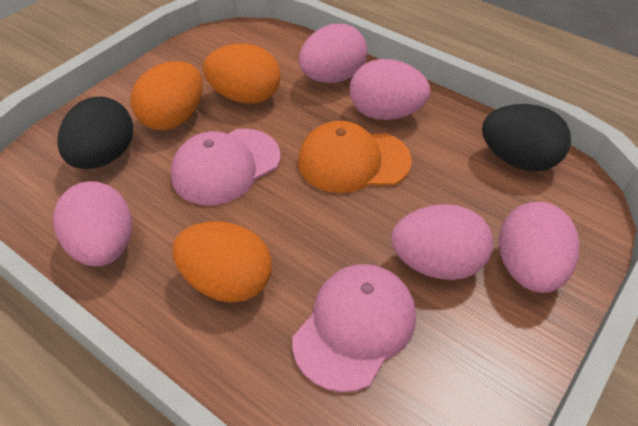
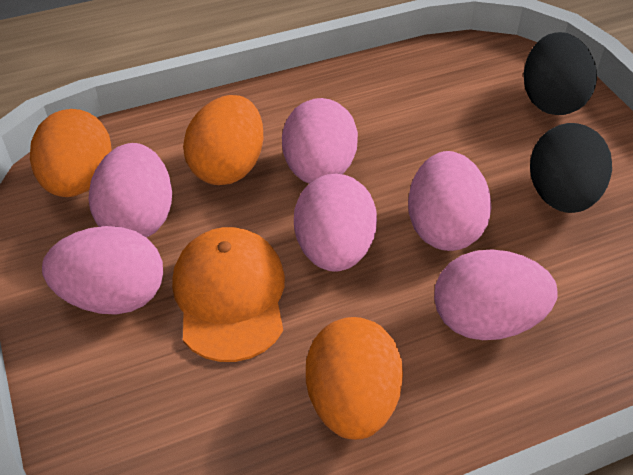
pink cap: [171,129,281,205] [292,264,416,393] = 2 -> none = 0
pink egg: [53,181,132,266] [299,24,367,83] [350,59,430,120] [391,204,493,280] [499,202,579,293] = 5 -> [42,226,163,315] [88,143,172,238] [282,98,358,184] [294,174,377,272] [408,151,492,251] [434,249,558,340] = 6

